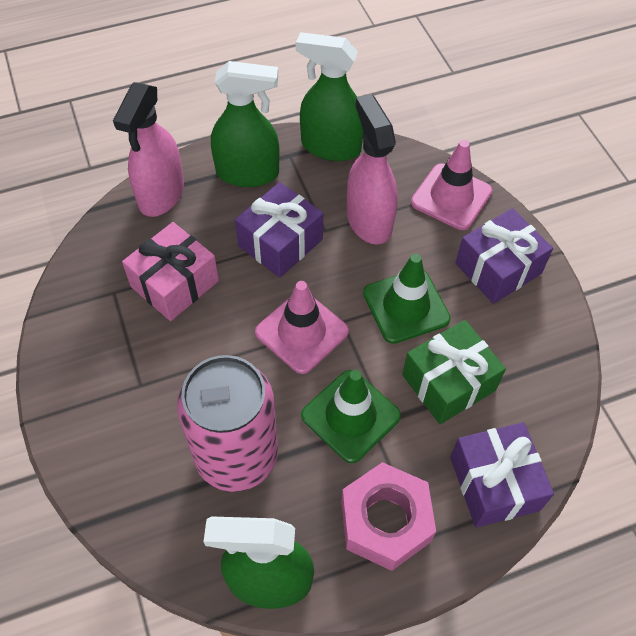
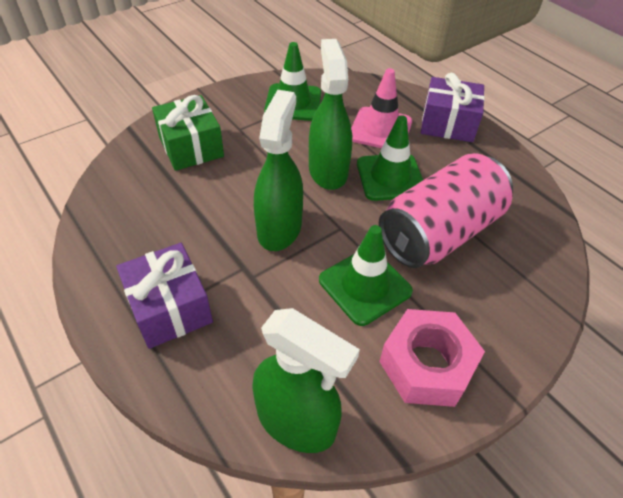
green traffic cone: [301,370,401,463] [363,254,451,344] = 2 -> [264,42,321,121] [319,225,413,326] [357,115,423,201] = 3
pink gift: [122,222,219,321] = 1 -> none = 0
pink spray bottle: [113,82,184,217] [347,94,398,244] = 2 -> none = 0
pink traffic cone: [255,281,349,374] [411,140,492,230] = 2 -> [351,68,412,148] = 1
purple gift: [235,182,323,278] [450,422,554,527] [455,208,553,304] = 3 -> [116,243,213,349] [421,73,485,142] = 2

